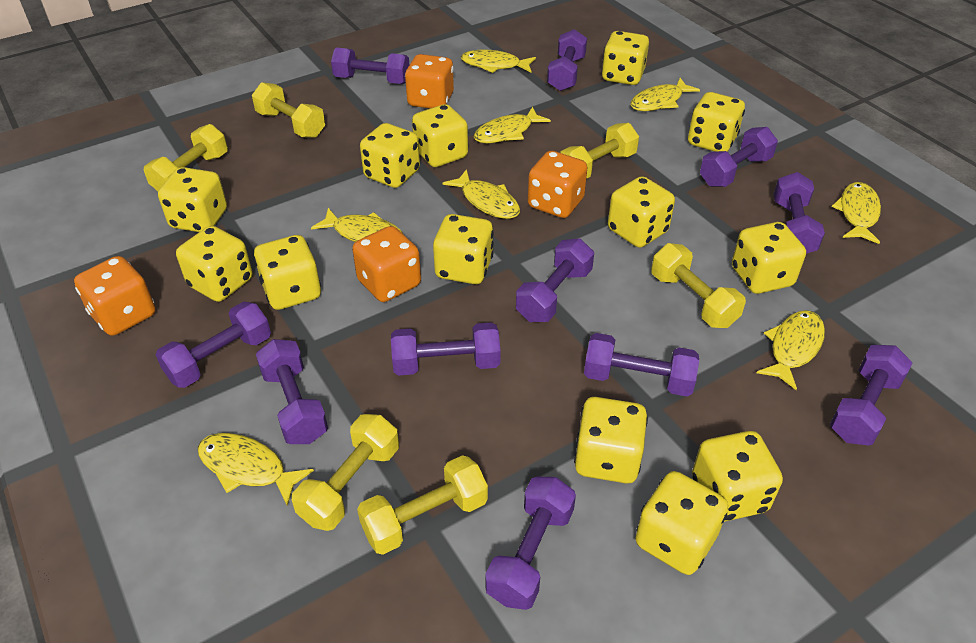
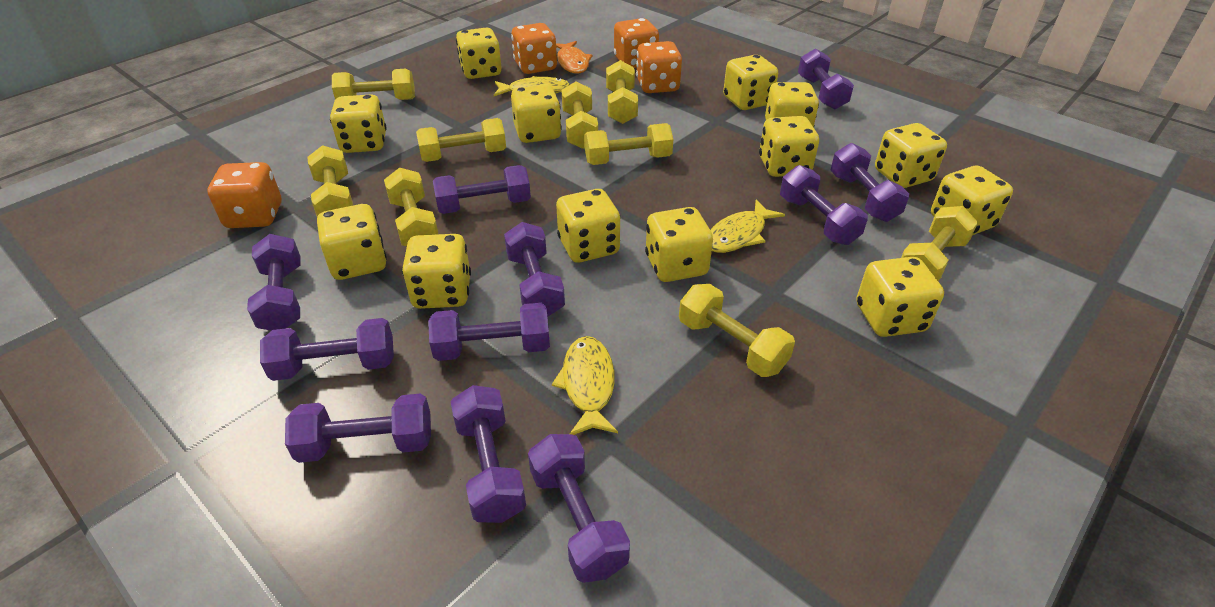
orange fish: none = 0 -> [556,41,593,74] = 1
yellow dumbbell: [144,124,228,191] [252,82,325,138] [292,414,399,531] [357,455,488,555] [560,123,639,179] [651,243,746,328] = 6 -> [307,145,353,217] [332,69,415,100] [384,168,438,246] [416,118,506,162] [562,81,598,149] [584,123,673,165] [606,60,638,124] [679,284,795,377] [901,206,978,281] = 9
yellow fish: [198,433,314,505] [311,208,403,242] [443,169,520,219] [461,49,536,73] [473,107,551,143] [631,78,700,111] [757,310,825,390] [832,182,881,244] = 8 -> [494,76,570,96] [552,336,618,435] [711,200,785,253] = 3

